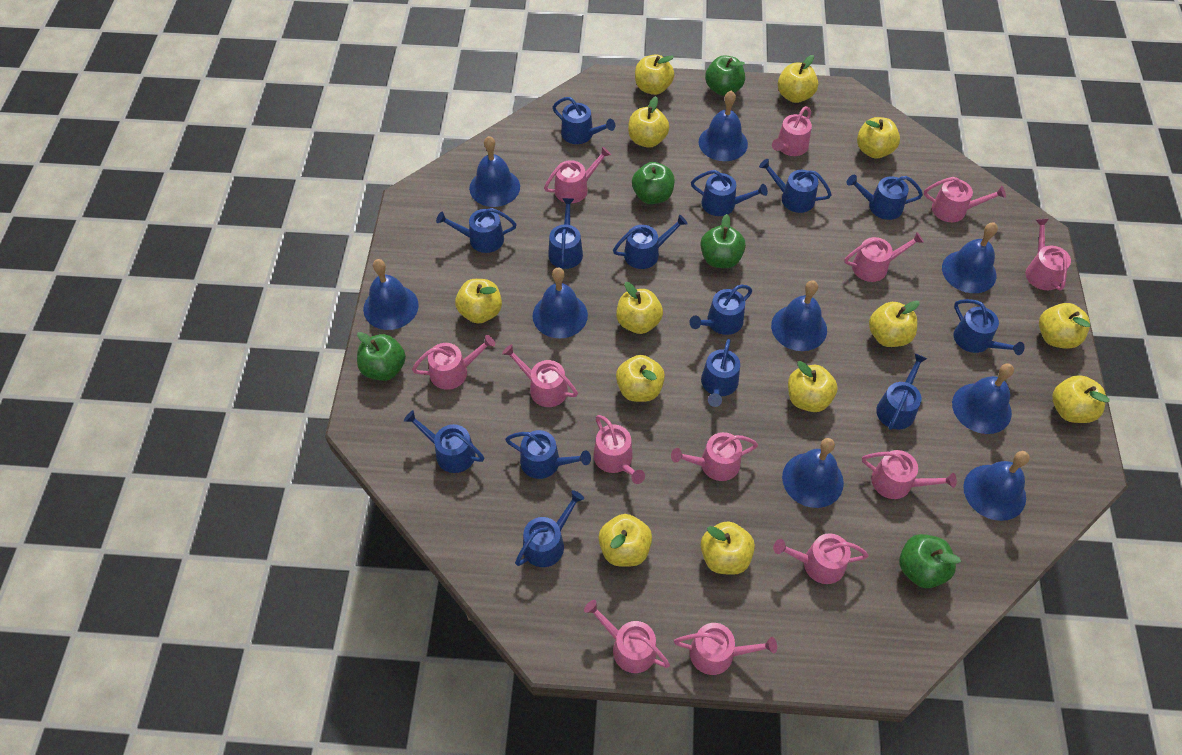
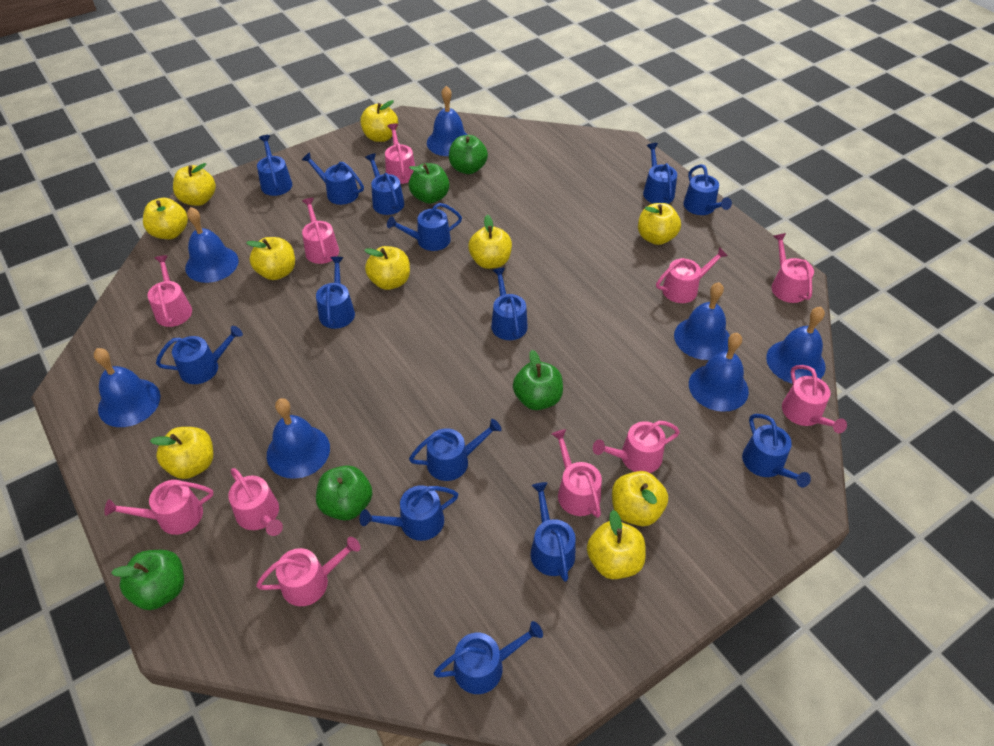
blue bell: [363,259,419,330] [469,136,520,207] [533,268,588,338] [698,91,748,161] [771,280,827,351] [782,438,844,508] [942,223,998,293] [952,364,1014,434] [963,451,1030,521] = 9 -> [94,348,160,427] [185,207,239,283] [267,398,330,479] [427,86,468,156] [674,282,730,360] [689,333,749,412] [766,307,826,384] = 7
pink watering can: [412,335,495,390] [502,344,578,407] [544,147,611,203] [584,600,670,673] [593,415,645,484] [671,432,758,481] [674,623,777,675] [772,106,812,156] [773,533,869,584] [845,232,924,282] [862,450,957,499] [924,177,1006,222] [1025,219,1071,291] = 13 -> [105,480,213,535] [147,255,192,327] [228,468,283,536] [256,537,360,606] [302,198,339,264] [385,123,415,184] [552,429,602,518] [593,421,680,473] [656,247,728,303] [772,233,814,303] [782,365,847,433] = 11
yellow apple: [455,279,502,324] [599,514,652,567] [616,282,663,334] [616,355,665,402] [628,96,669,148] [635,54,674,95] [701,521,755,575] [778,55,818,103] [788,361,838,412] [857,117,900,159] [869,300,920,347] [1039,303,1090,349] [1052,375,1110,423] = 13 -> [143,198,188,239] [150,427,213,479] [173,163,216,206] [246,237,295,280] [360,100,398,142] [364,246,410,290] [468,215,512,269] [587,510,646,579] [612,471,668,526] [638,203,681,245] = 10

